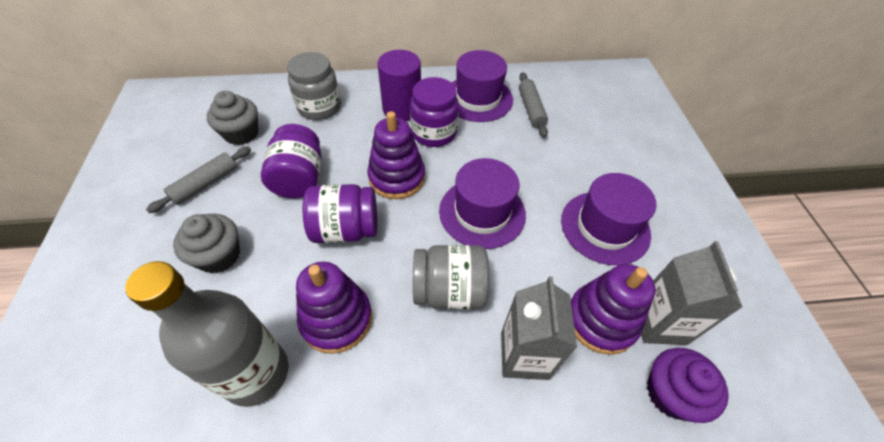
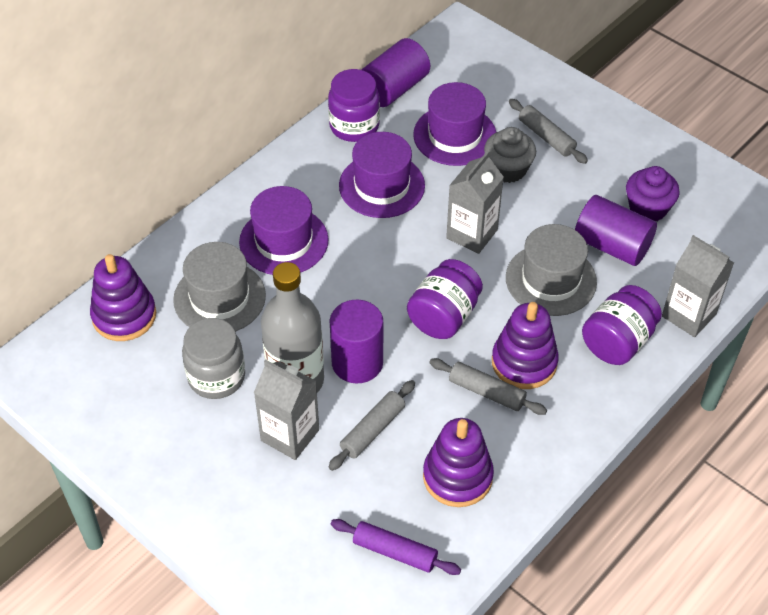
grey carton: [501,276,577,380] [641,241,743,345] = 2 -> [254,359,319,460] [446,151,504,254] [662,235,734,337] = 3
grey cupcake: [173,214,240,273] [207,91,258,145] = 2 -> [484,127,536,183] = 1
grey hat: none = 0 -> [173,242,266,332] [506,224,597,316] = 2
grey jar: [287,52,341,120] [413,245,489,309] = 2 -> [182,318,245,399] = 1
grey rolling pin: [146,146,251,213] [519,72,548,138] = 2 -> [329,380,415,471] [429,358,547,415] [509,99,588,164] = 3
purple cylinder: [378,50,421,121] = 1 -> [330,300,383,383] [361,38,430,107] [575,195,657,266] = 3
purple rolling pin: none = 0 -> [331,519,461,575] = 1

